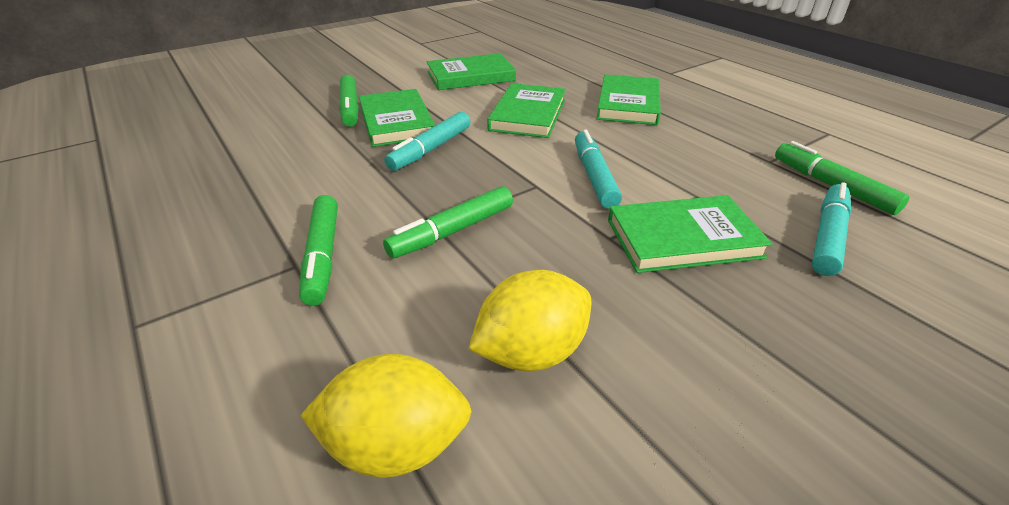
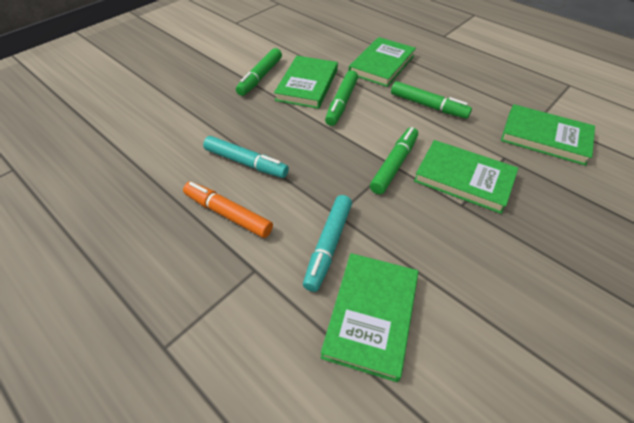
orange marker: none = 0 -> [183,182,273,238] = 1
turquoise marker: [384,112,470,171] [575,130,622,209] [812,182,851,276] = 3 -> [203,136,289,178] [303,195,352,292] = 2
yellow lemon: [300,354,472,478] [468,270,592,371] = 2 -> none = 0

